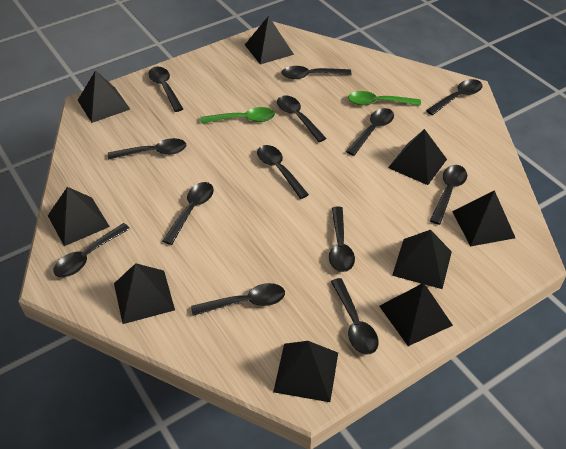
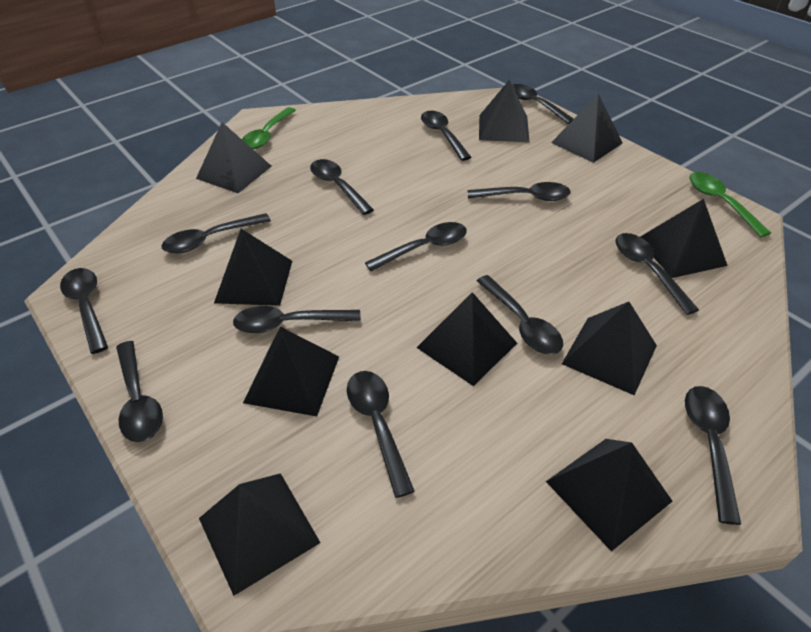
black pyramid: [48,187,110,246] [78,70,130,123] [114,263,175,324] [245,16,294,64] [273,341,338,402] [379,283,453,346] [388,129,447,185] [392,230,452,289] [452,190,515,246] = 9 -> [196,122,271,193] [199,473,320,596] [214,229,292,306] [243,327,339,416] [417,292,517,386] [479,79,529,142] [546,439,673,552] [551,93,622,163] [562,302,657,395] [641,199,728,278] = 10

